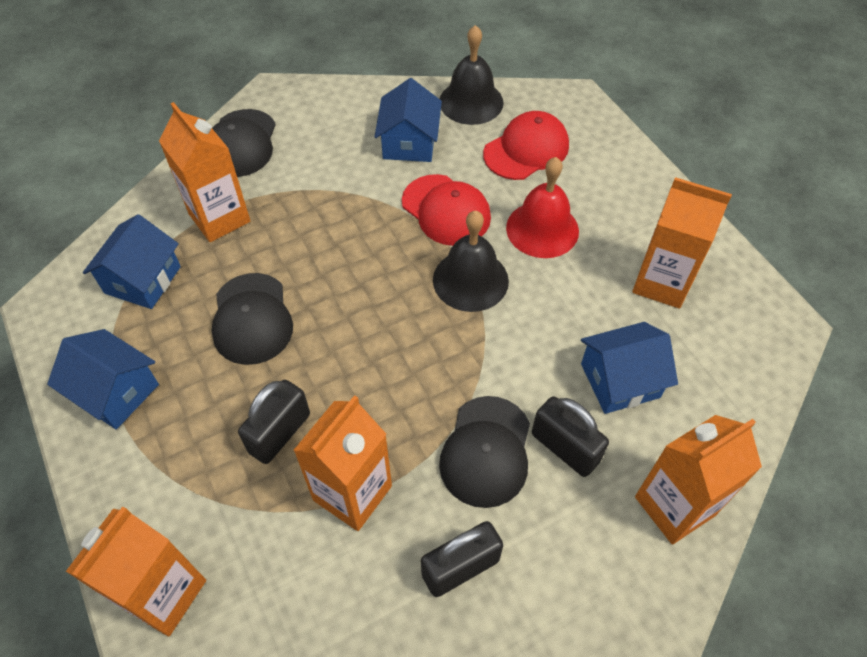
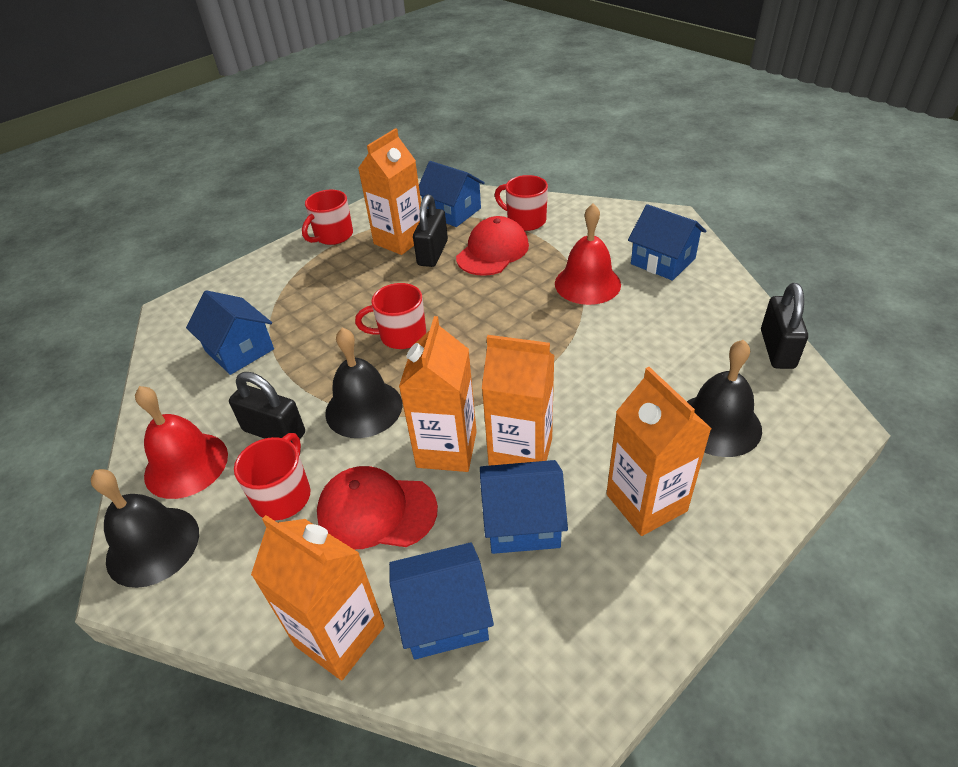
black bell: [433,211,509,312] [440,25,504,125] = 2 -> [91,469,199,588] [325,328,402,438] [687,340,762,457] = 3
black cap: [212,109,276,177] [212,273,293,365] [439,396,530,508] = 3 -> none = 0
blue house: [47,329,159,429] [83,214,181,309] [374,78,442,162] [581,322,678,414] = 4 -> [186,290,274,375] [389,542,494,659] [419,161,485,227] [480,460,568,554] [628,204,706,281] = 5
red bell: [506,157,579,258] = 1 -> [135,386,228,499] [555,204,621,305] = 2
red mug: none = 0 -> [234,433,310,520] [302,190,353,245] [355,283,426,349] [495,175,548,231] = 4

